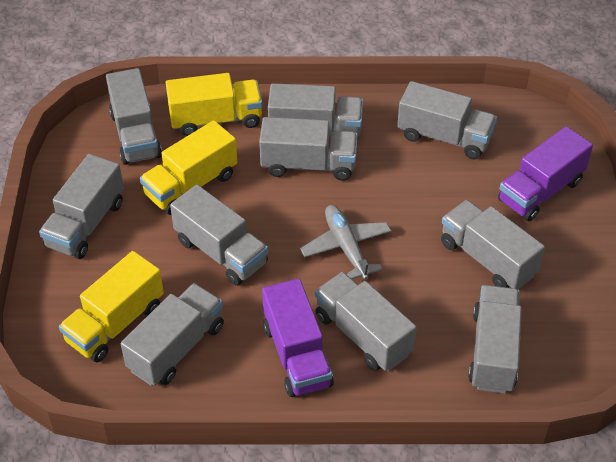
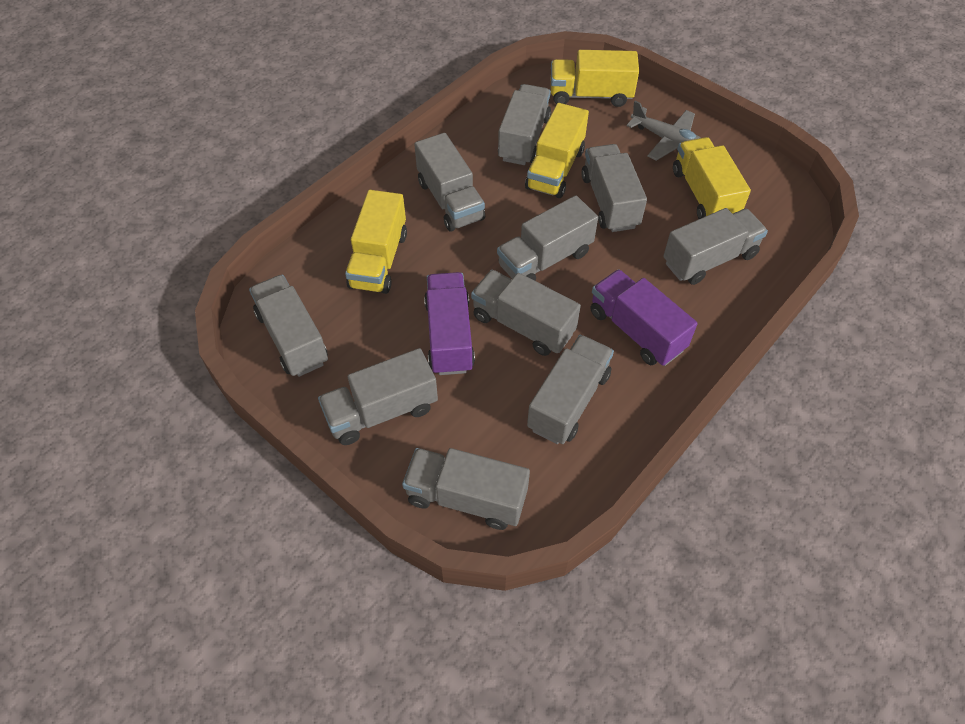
yellow truck: [59,251,164,362] [140,120,237,215] [166,73,263,136] = 3 -> [345,190,407,294] [525,103,589,198] [551,50,639,107] [673,137,751,219] = 4

